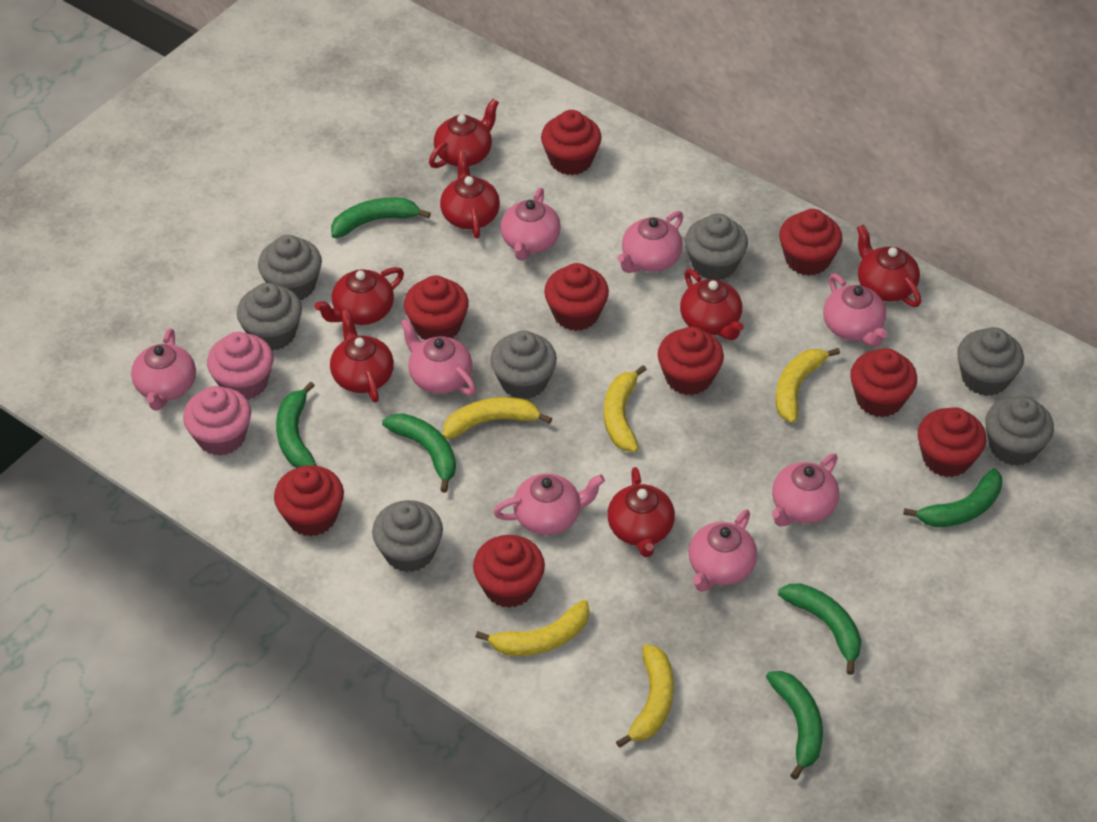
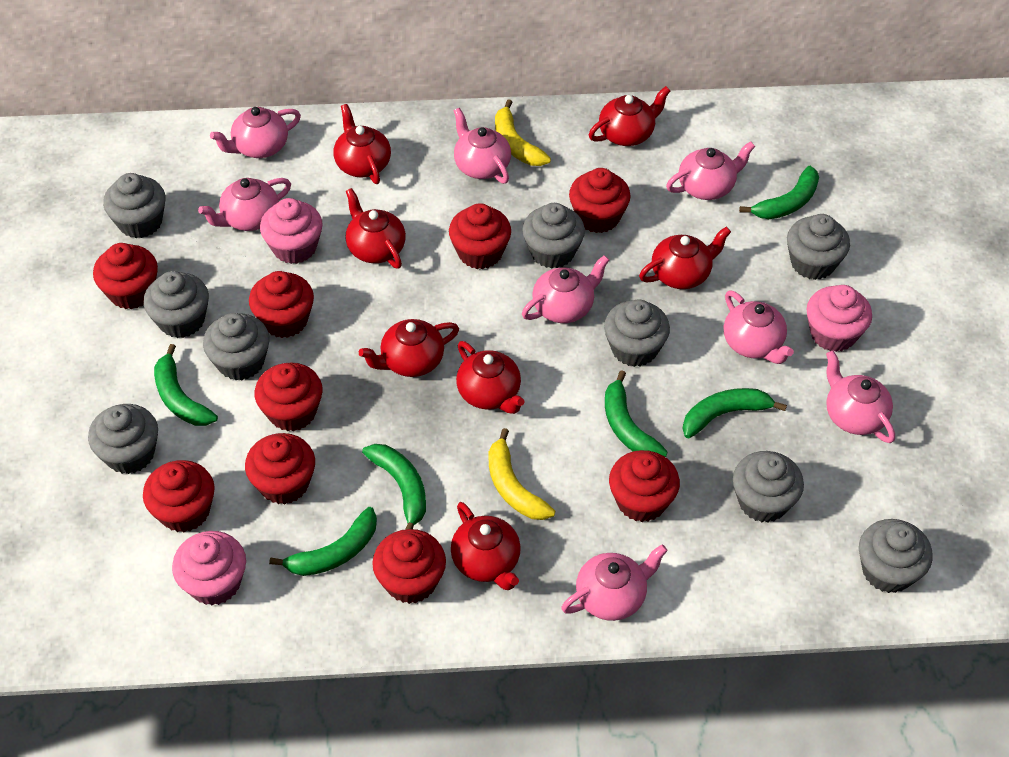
grey cupcake: [237,283,302,351] [258,235,322,300] [372,500,443,572] [490,330,557,399] [685,213,748,280] [957,327,1024,396] [985,396,1054,466] = 7 -> [88,404,158,474] [103,173,165,238] [143,271,209,338] [203,313,269,380] [522,203,585,269] [604,299,670,367] [733,451,804,522] [787,214,850,280] [859,519,933,593] = 9
pink cupcake: [183,386,251,456] [207,332,273,400] = 2 -> [172,531,246,605] [260,198,323,264] [807,285,872,352] = 3
yellow banana: [443,397,552,439] [475,600,589,656] [604,365,647,452] [616,644,674,748] [776,348,840,423] = 5 -> [488,428,555,520] [495,99,551,166] = 2

